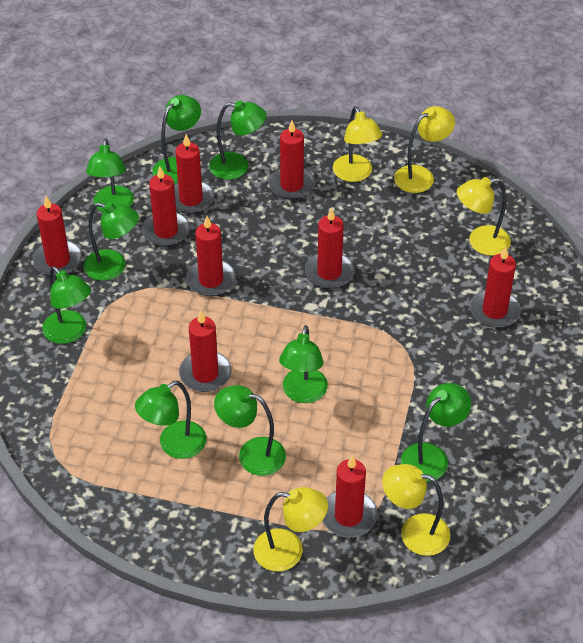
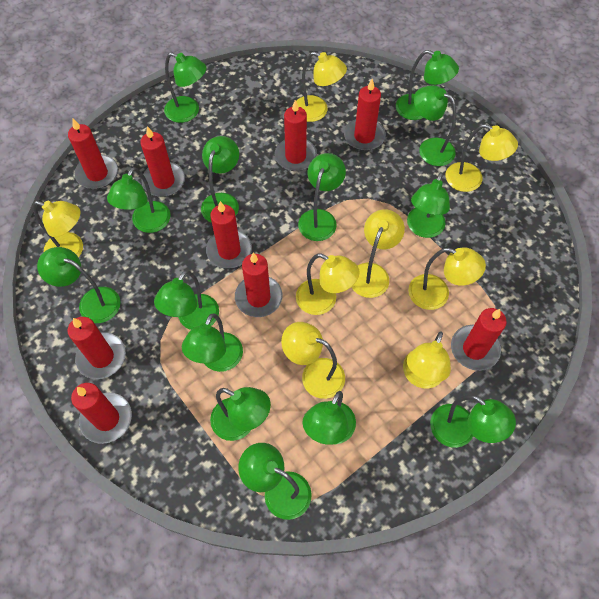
green lamp: [42,266,91,344] [83,202,139,281] [86,138,134,212] [135,381,206,459] [152,95,201,185] [209,100,266,180] [214,385,286,476] [279,325,328,403] [401,383,471,482] = 9 -> [37,247,120,323] [107,167,171,233] [154,270,219,330] [164,52,206,123] [182,314,243,372] [201,136,239,223] [210,387,271,441] [238,443,312,520] [298,153,346,241] [303,391,356,445] [396,50,459,120] [407,172,450,238] [414,85,456,166] [430,395,516,448] = 14
yellow lamp: [253,487,328,571] [333,106,382,182] [382,464,450,556] [394,106,455,193] [457,177,511,256] = 5 -> [33,201,83,258] [281,322,345,399] [296,52,347,122] [296,253,360,315] [352,209,405,298] [403,331,451,388] [408,247,486,310] [446,124,518,192] = 8

